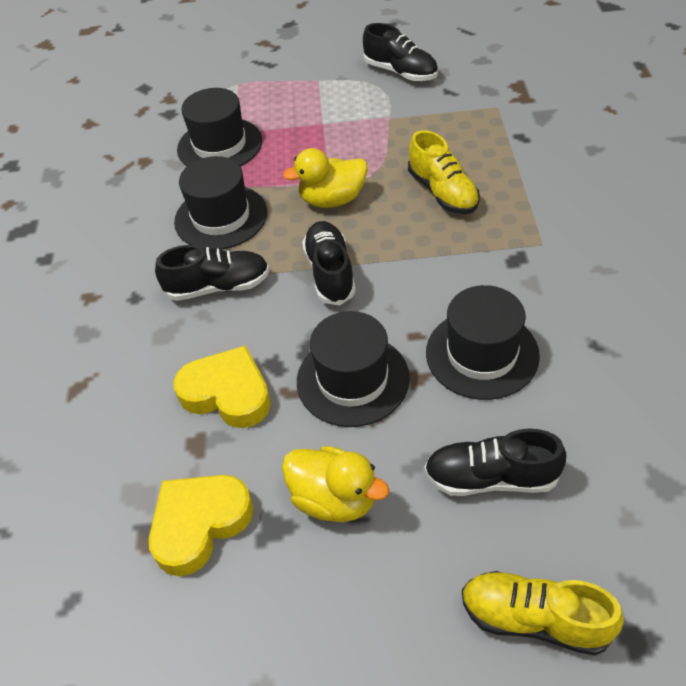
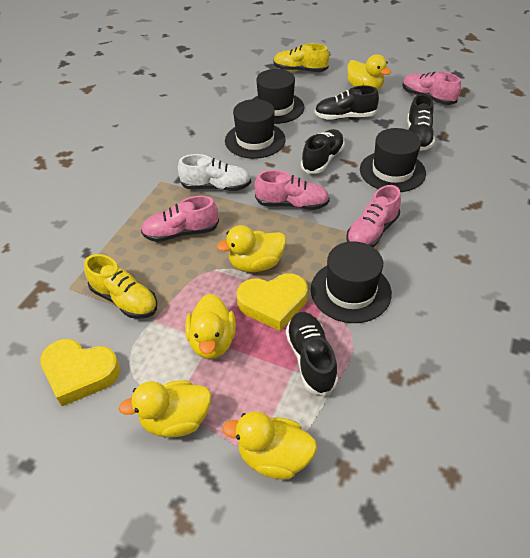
pink shoe: none = 0 -> [141,196,219,242] [254,170,330,210] [346,185,401,247] [402,72,461,105] = 4
white shoe: none = 0 -> [178,154,251,191] = 1
yellow duck: [282,446,389,522] [283,148,368,208] = 2 -> [119,380,211,437] [185,294,236,359] [217,225,286,272] [223,411,317,480] [347,54,391,90] = 5

